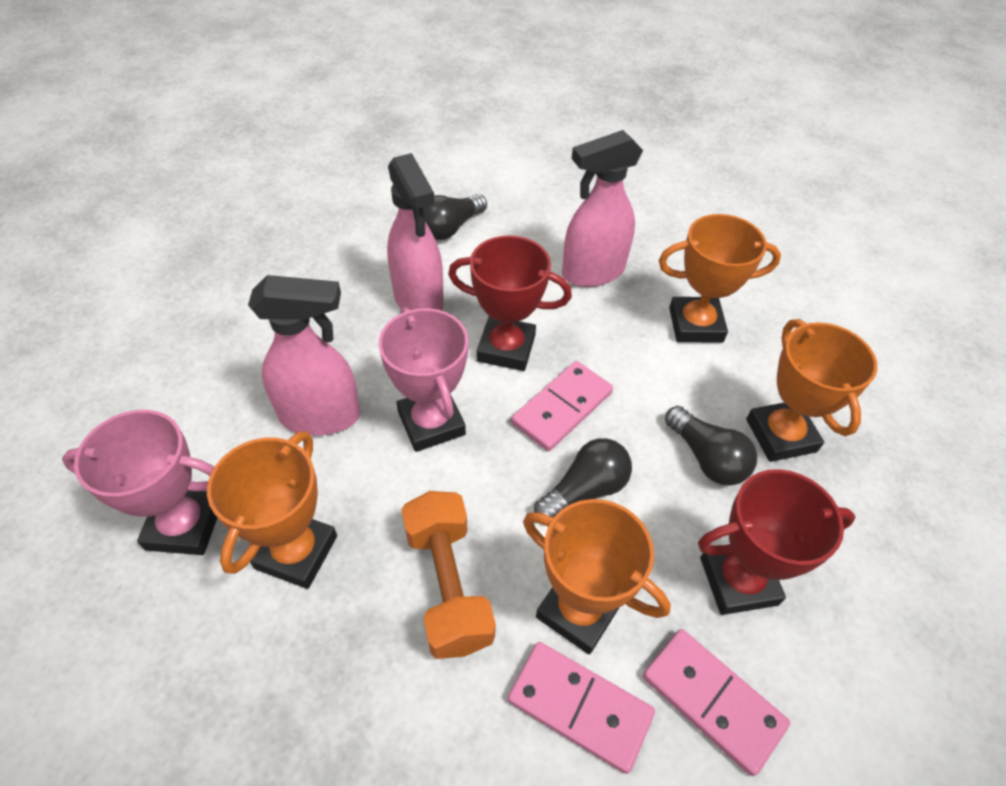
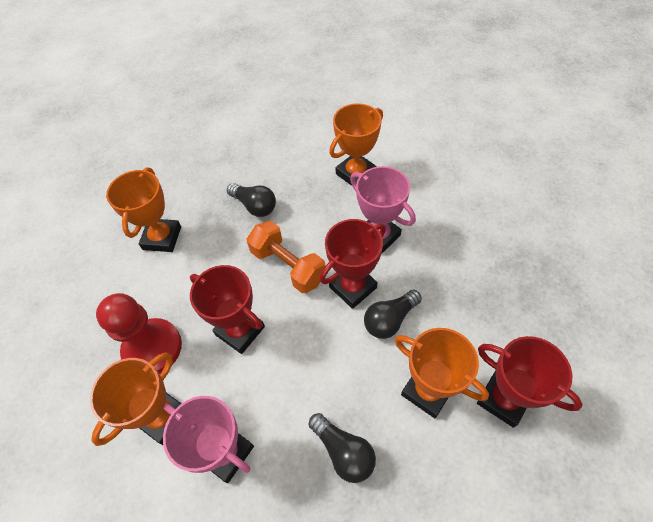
pink domino: [508,642,655,774] [511,361,613,451] [643,629,790,776] = 3 -> none = 0
pink spray bottle: [248,275,360,436] [387,153,444,311] [562,130,643,287] = 3 -> none = 0
red pawn: none = 0 -> [96,293,182,374] = 1
red trophy: [448,235,572,371] [698,469,856,615] = 2 -> [190,265,265,354] [319,219,386,309] [477,336,583,428] = 3

